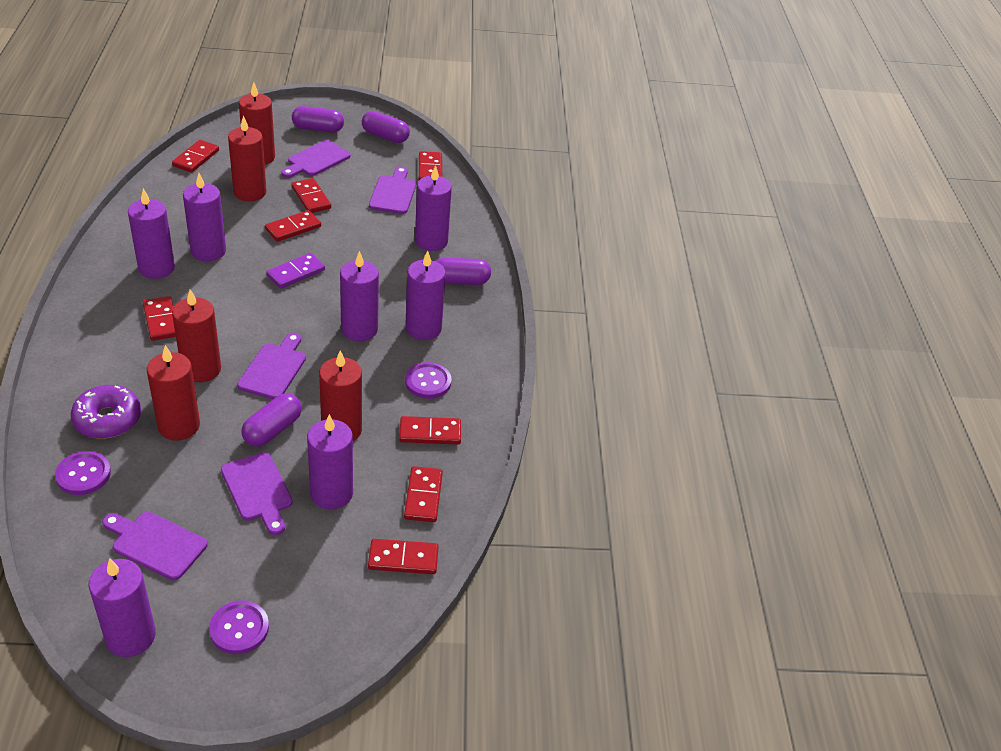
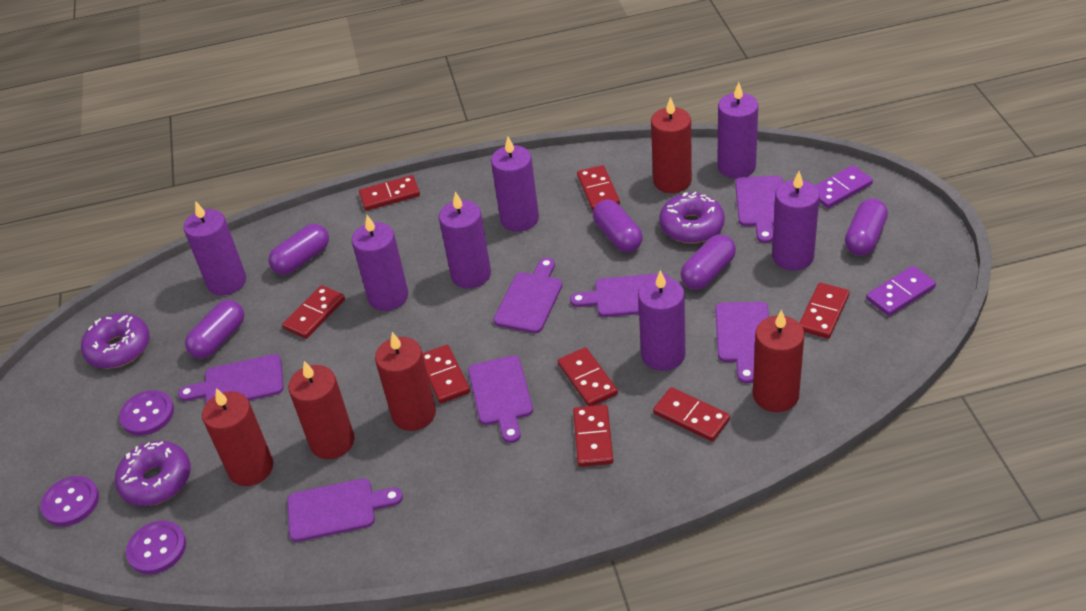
purple capsule: [242,393,302,447] [292,106,344,132] [362,111,410,143] [436,258,491,285] = 4 -> [185,300,244,359] [268,224,329,275] [593,200,643,252] [681,234,736,290] [845,198,888,256] = 5
purple cutting board: [102,512,207,580] [221,452,293,535] [237,333,306,399] [281,140,350,178] [369,166,416,214] = 5 -> [178,354,284,403] [287,478,403,542] [468,355,533,443] [494,258,562,333] [570,273,669,317] [715,302,769,383] [735,176,783,243] = 7
purple domino: [266,253,325,289] = 1 -> [815,165,873,208] [866,266,936,316] = 2
purple donut: [71,385,141,439] = 1 -> [81,313,150,369] [115,441,191,506] [659,192,725,244] = 3

